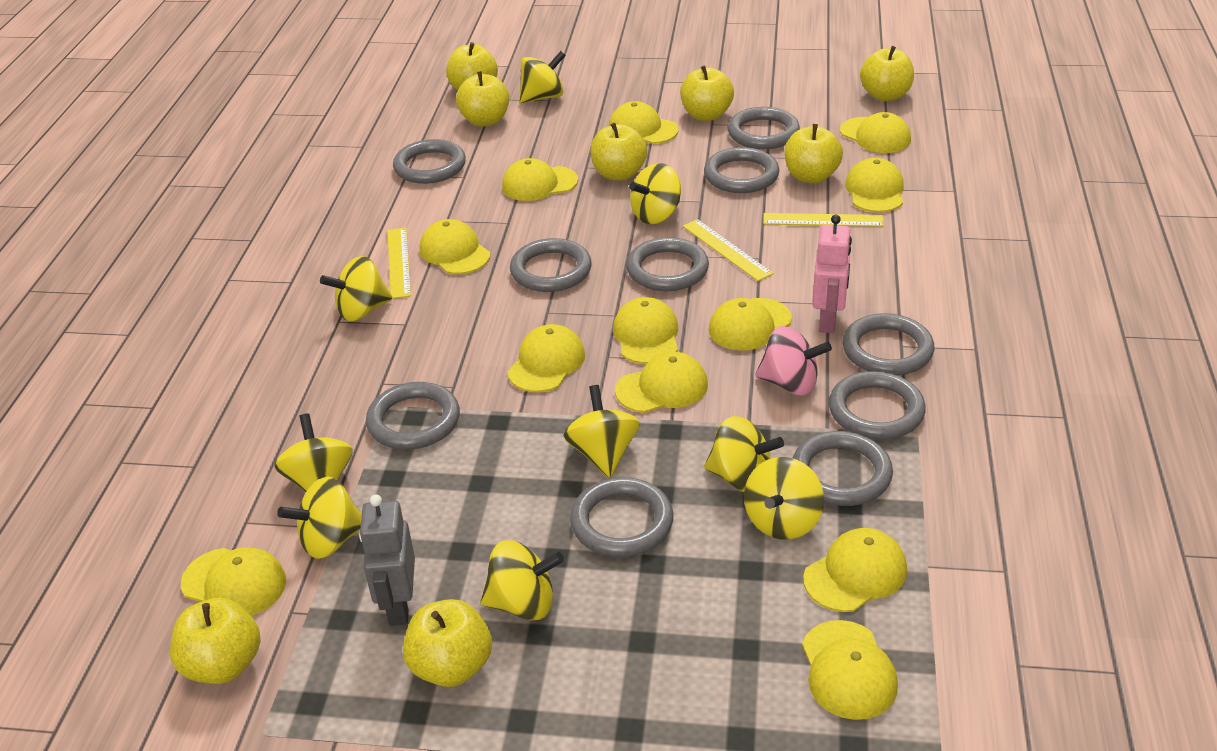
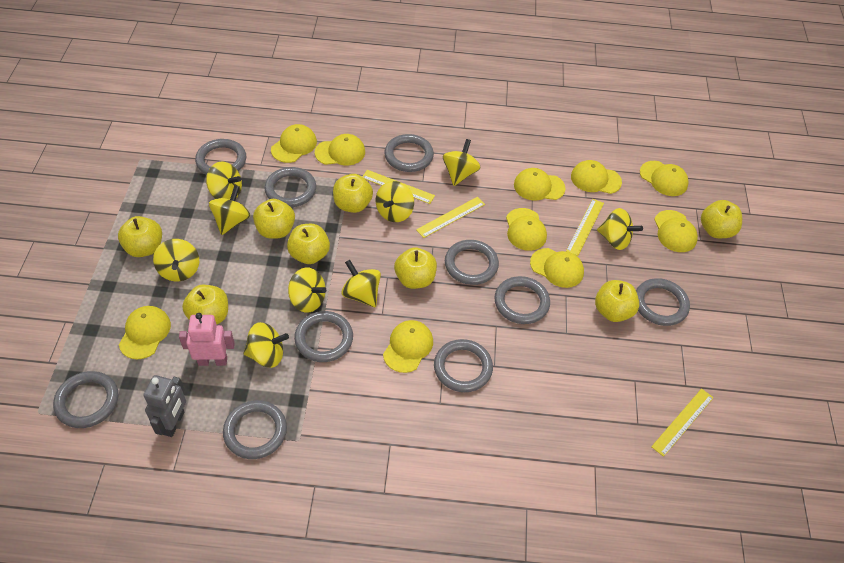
pink spinning top: [755,326,832,396] = 1 -> none = 0
yellow cap: [181,547,286,616] [420,219,490,274] [502,158,578,201] [507,324,585,392] [609,101,679,144] [613,297,678,364] [615,352,708,413] [709,298,792,351] [802,620,898,720] [803,528,907,612] [840,112,911,153] [845,158,904,212] = 12 -> [119,306,171,359] [271,124,317,163] [315,134,365,165] [383,320,433,373] [506,208,547,251] [514,168,566,200] [530,248,584,288] [571,160,622,194] [640,161,689,196] [654,210,698,252] = 10
yellow ruler: [387,228,411,299] [683,219,773,281] [763,213,884,227] = 3 -> [362,170,435,204] [416,197,485,238] [566,199,604,256] [651,389,714,457] = 4

